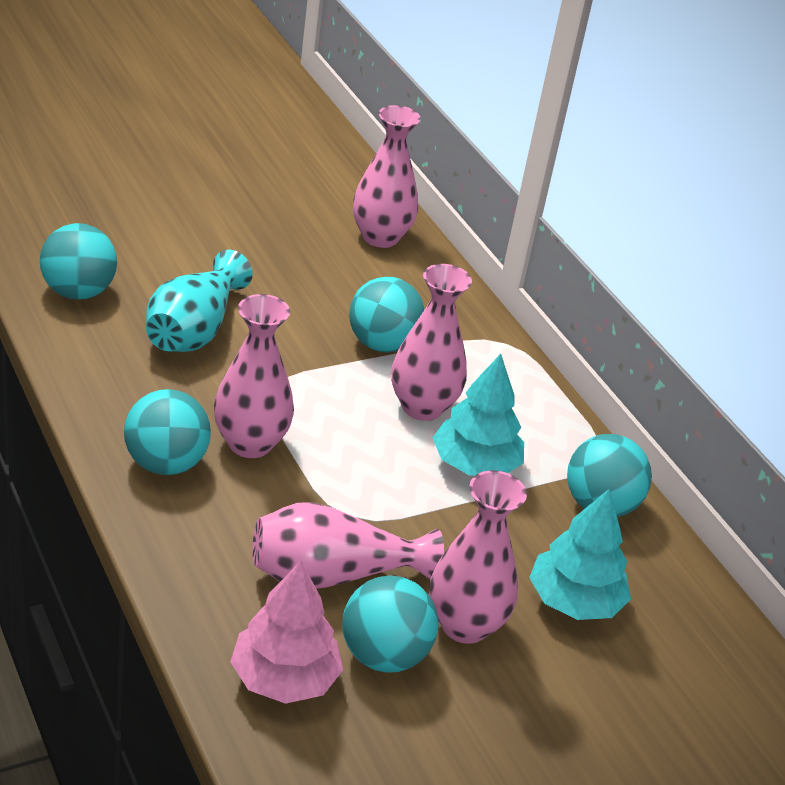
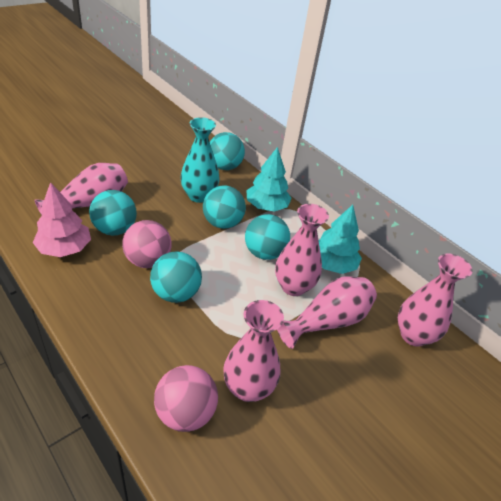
pink ball: none = 0 -> [122,220,172,268] [154,365,218,432] = 2

